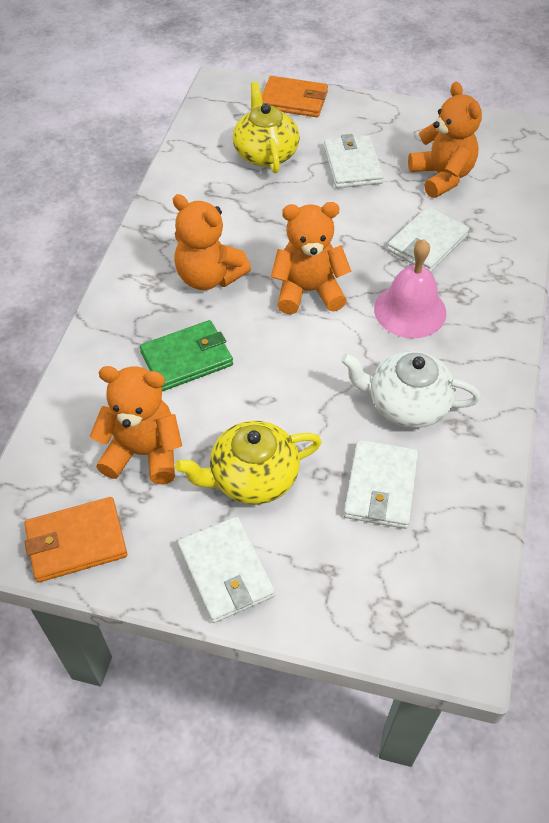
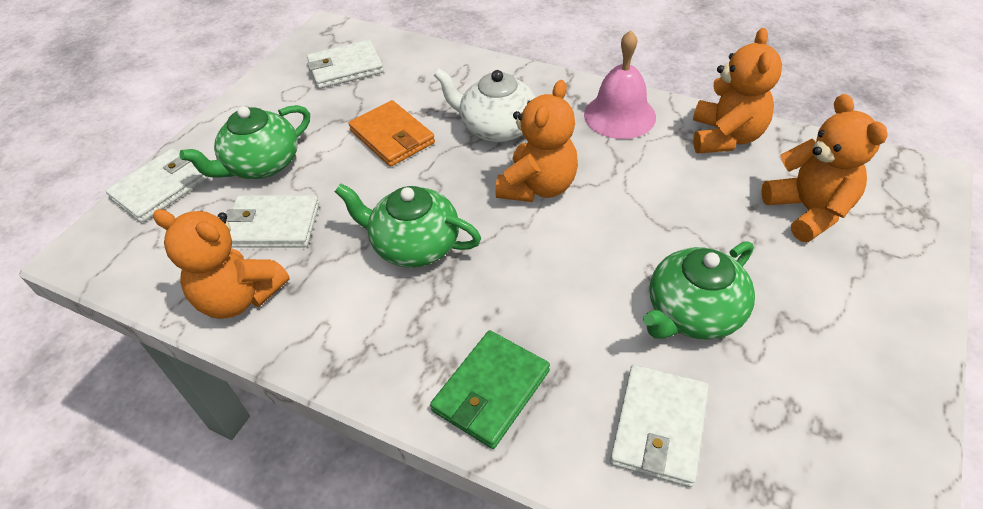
green teapot: none = 0 -> [179,105,310,179] [335,183,481,268] [643,241,755,340] = 3
orange wallet: [24,497,127,582] [262,76,328,117] = 2 -> [348,100,435,167] = 1
yellow teapot: [175,421,322,504] [233,82,300,173] = 2 -> none = 0

